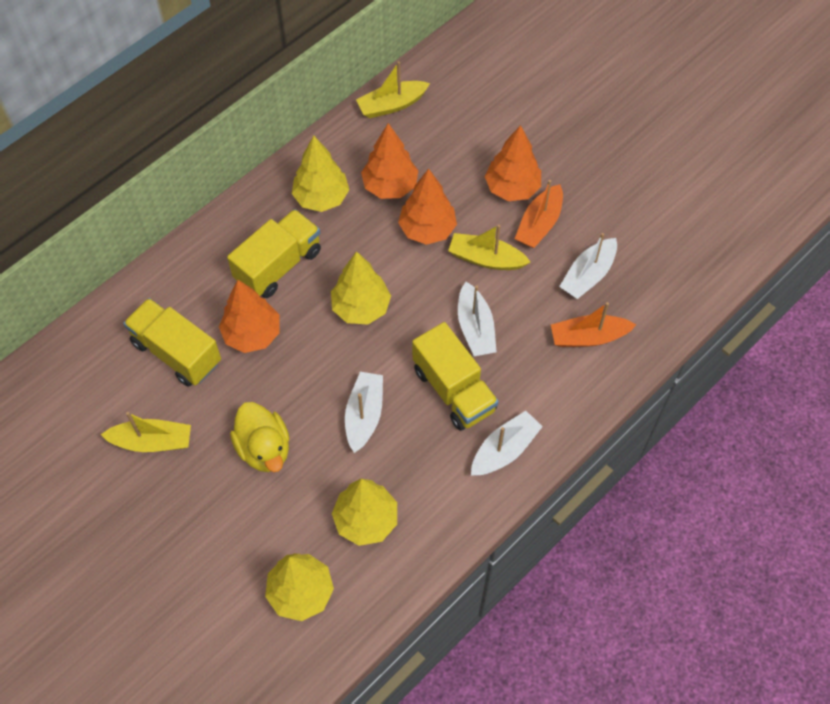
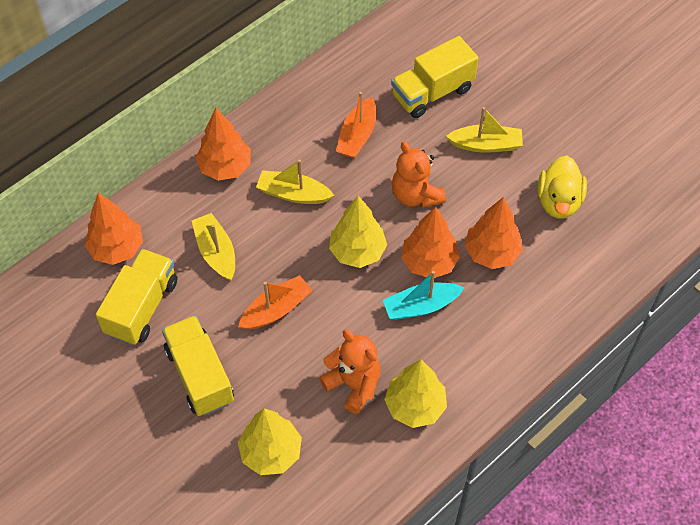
orange teddy bear: none = 0 -> [319,330,381,414] [392,141,446,208] = 2
turquoise boat: none = 0 -> [383,271,464,320] = 1
white boat: [345,372,383,453] [458,282,497,356] [471,411,543,476] [559,233,617,299] = 4 -> none = 0
yellow tree: [265,553,334,621] [292,136,349,212] [331,251,391,325] [332,479,397,546] = 4 -> [238,409,302,475] [329,196,387,268] [384,359,447,428] = 3

